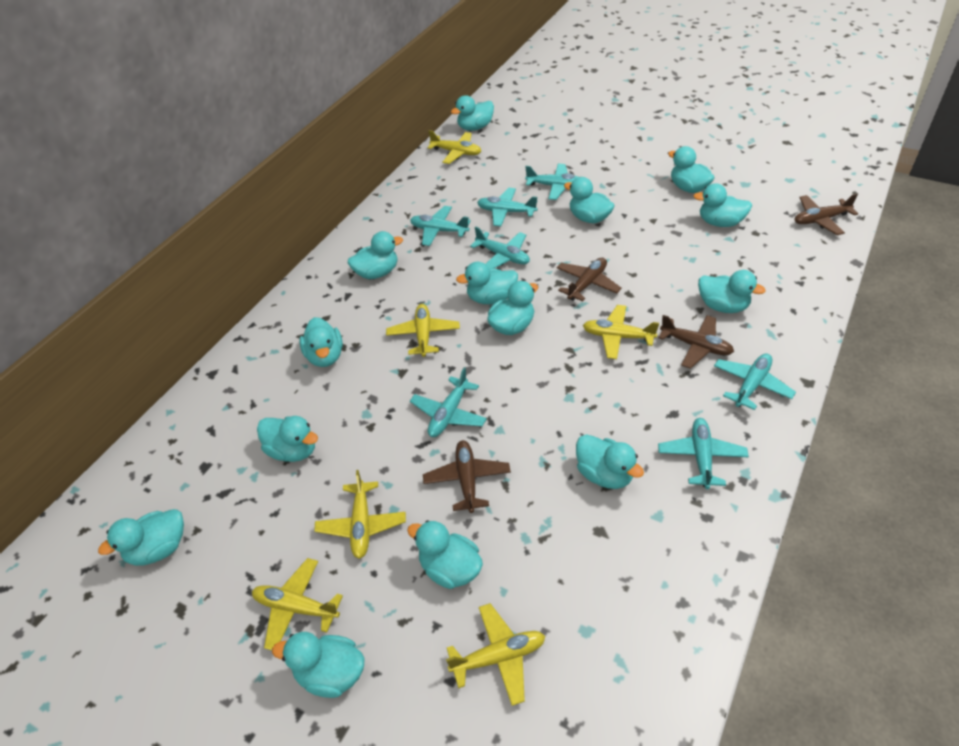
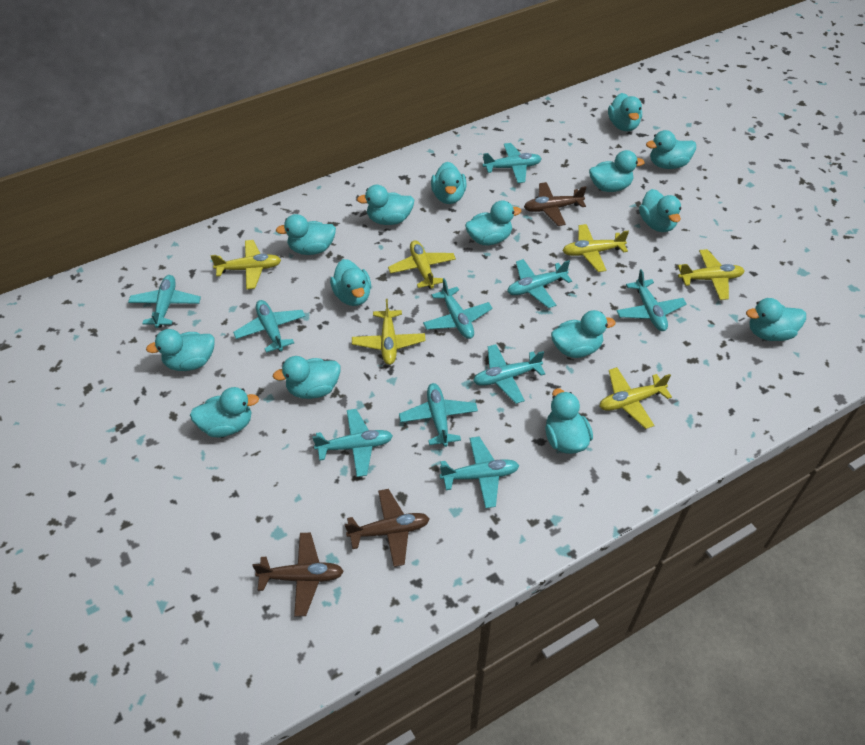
brown plane: [423,440,511,513] [556,258,622,301] [658,315,734,369] [795,194,858,235] = 4 -> [252,533,344,617] [345,489,430,567] [524,182,587,226] = 3
turquoise duck: [98,509,184,566] [257,416,318,462] [272,632,365,698] [299,317,343,367] [348,231,403,279] [407,520,483,589] [451,95,494,131] [456,262,518,304] [487,281,538,335] [564,177,615,223] [576,434,644,489] [668,146,715,193] [693,183,752,227] [698,270,766,313] = 14 -> [146,329,215,371] [190,387,259,437] [273,356,340,399] [276,214,336,255] [330,259,371,306] [357,185,414,225] [431,162,466,204] [465,200,521,245] [545,388,593,454] [551,310,616,358] [589,150,645,192] [608,93,642,131] [639,189,681,232] [646,130,696,169] [746,298,806,341] = 15
turquoise plane: [410,206,471,246] [410,367,487,437] [470,226,530,269] [477,188,538,226] [525,164,578,200] [658,418,749,489] [714,353,796,410] = 7 -> [128,275,201,328] [233,300,305,353] [312,409,393,477] [399,383,478,447] [423,278,493,339] [440,437,519,508] [473,344,545,404] [483,143,542,183] [507,259,572,308] [617,269,687,331] = 10

